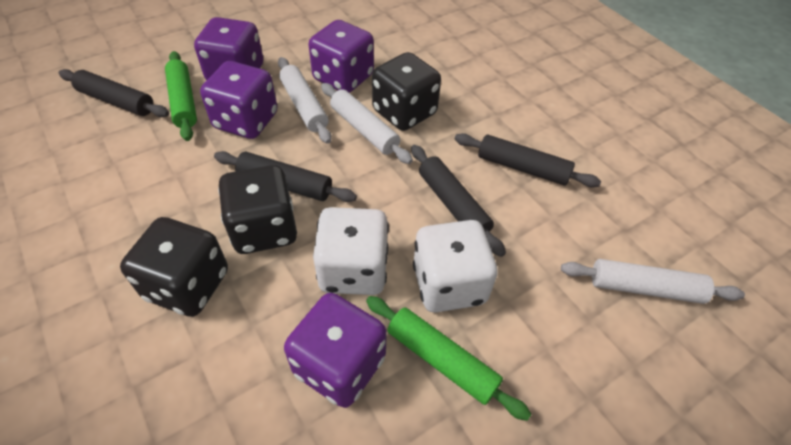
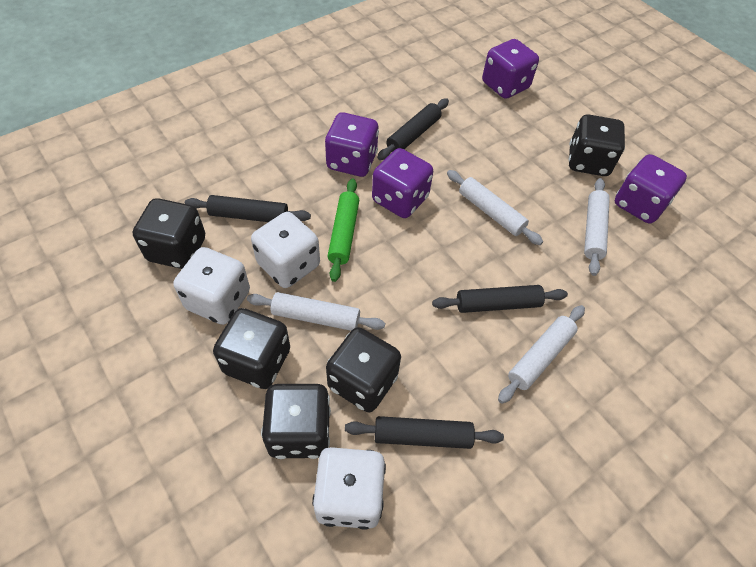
black dice: [120,217,228,317] [218,165,297,254] [372,52,441,131] = 3 -> [133,198,205,269] [213,308,290,389] [261,384,331,459] [326,327,401,413] [568,114,625,176] = 5
green rolling pin: [165,51,197,141] [366,296,531,421] = 2 -> [327,179,359,282] = 1
white dice: [313,207,389,295] [413,220,498,313] = 2 -> [174,247,250,325] [251,212,320,288] [312,447,386,530] = 3
white rolling pin: [278,57,332,144] [321,83,413,164] [561,259,745,304] = 3 -> [247,292,385,331] [447,170,543,245] [498,305,585,404] [584,178,610,276] = 4

